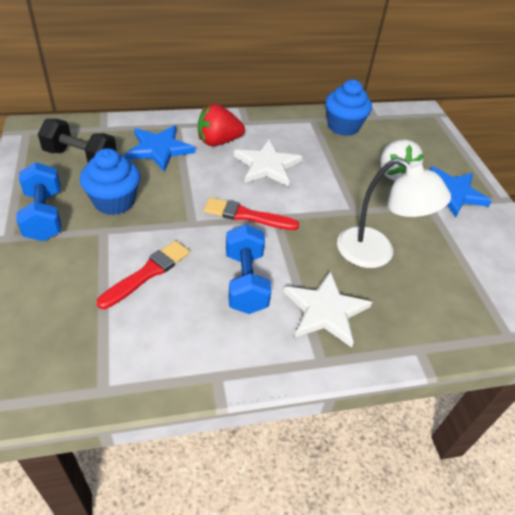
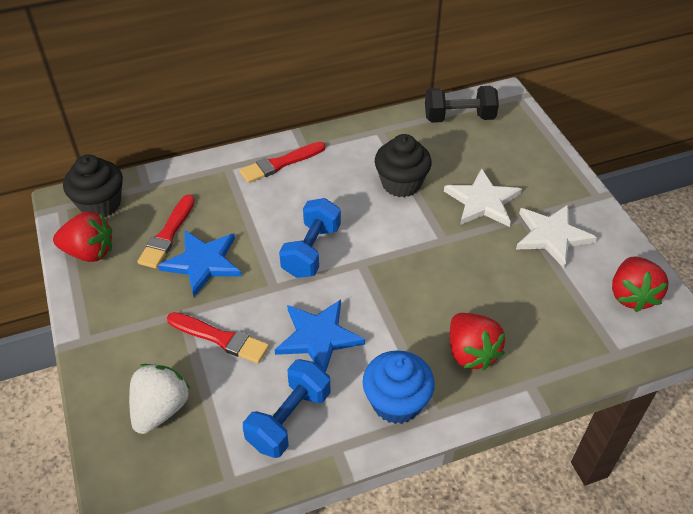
black cupcake: none = 0 -> [63,154,123,217] [375,134,432,197] = 2
blue cupcake: [80,148,140,215] [325,80,372,136] = 2 -> [362,351,435,424] = 1
red brush: [97,241,190,309] [204,197,299,230] = 2 -> [137,194,195,269] [167,312,269,364] [239,142,325,183] = 3
red strawberry: [198,104,245,146] = 1 -> [53,211,112,262] [450,313,505,370] [612,257,669,312] = 3
white lamp: [337,158,451,268] = 1 -> none = 0

